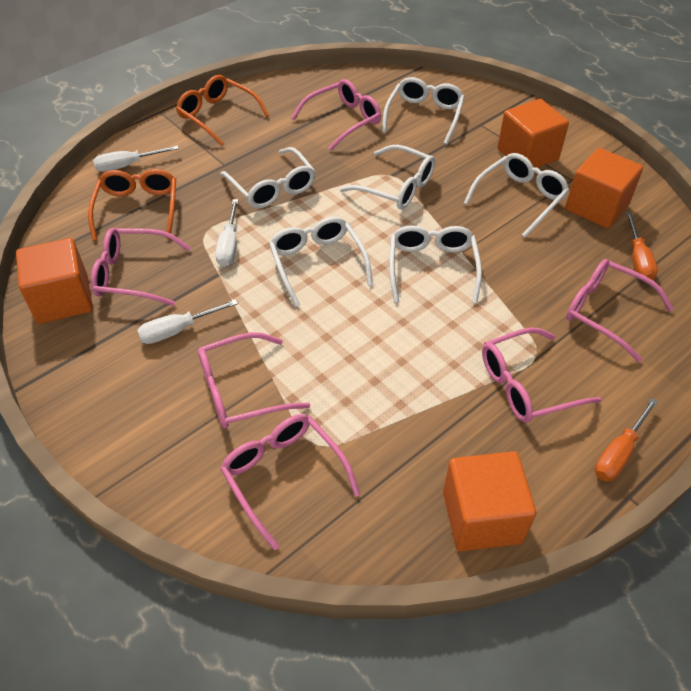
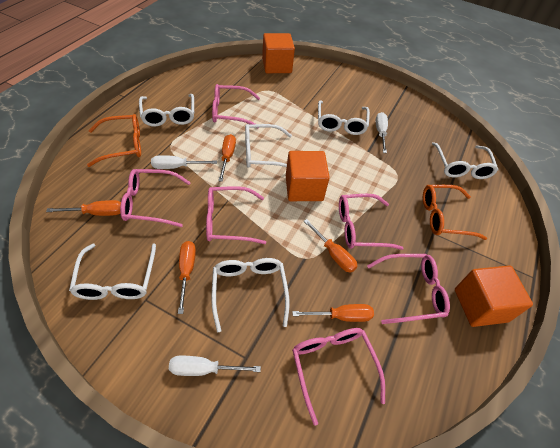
orange cube: [16,238,93,324] [443,451,536,551] [497,99,569,168] [565,148,643,228] = 4 -> [262,33,295,73] [286,151,330,201] [455,265,533,327] = 3
orange screwdriver: [595,398,658,482] [626,213,658,280] = 2 -> [46,200,121,216] [178,241,196,314] [218,134,236,182] [292,304,374,322] [304,219,357,273] = 5

